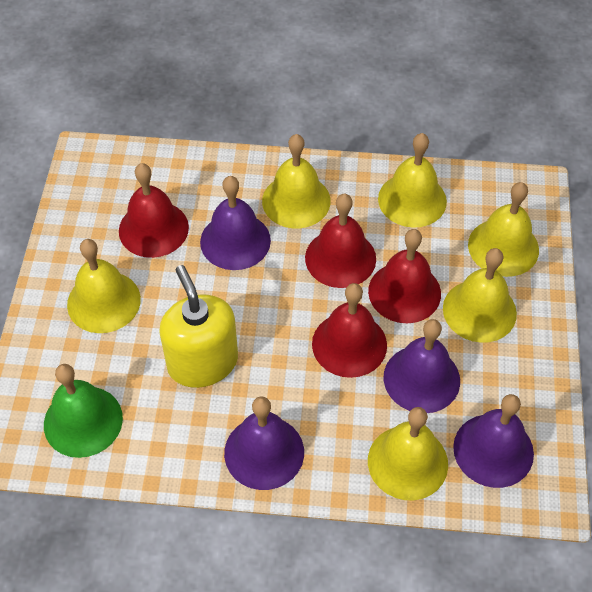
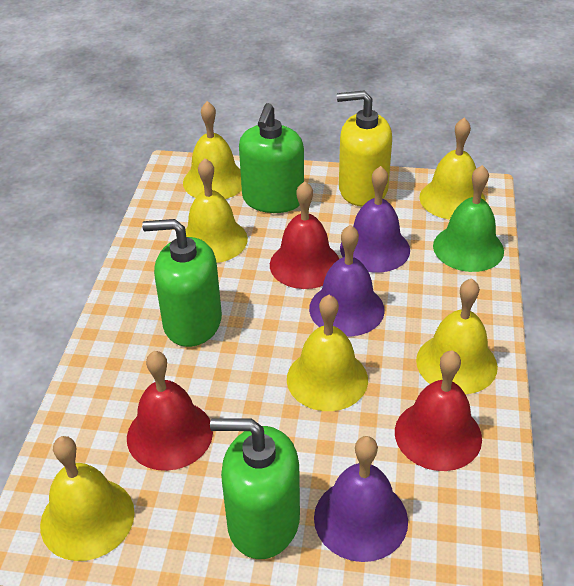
green soap dispenser: none = 0 -> [142,219,222,347] [210,418,300,559] [239,103,304,213] = 3
purple bell: [200,176,271,270] [224,396,304,490] [384,319,460,413] [453,394,534,488] = 4 -> [309,225,385,336] [314,436,408,562] [340,166,410,273] = 3
red bell: [119,163,189,258] [305,194,376,288] [312,283,387,378] [368,229,441,323] = 4 -> [127,351,213,471] [270,181,339,289] [395,350,482,471] = 3

